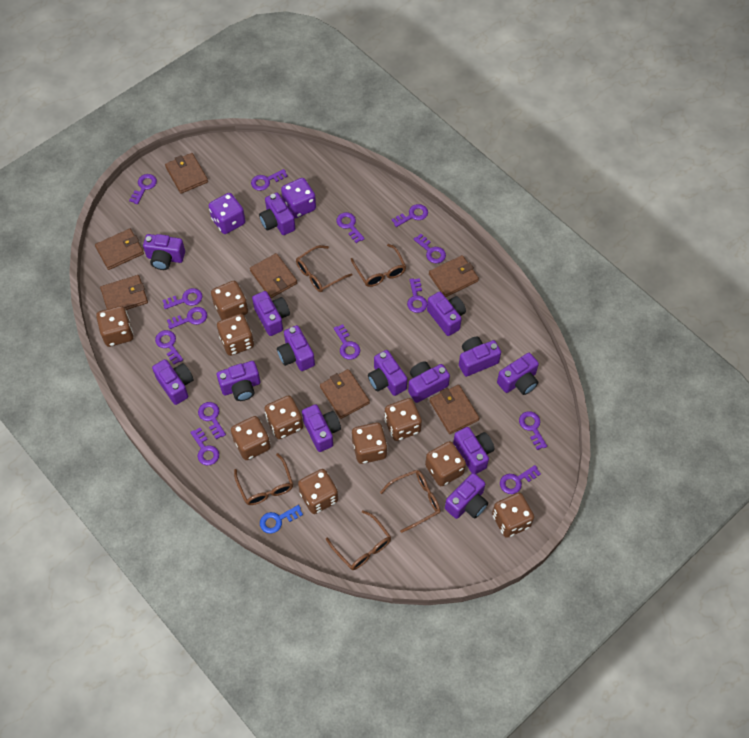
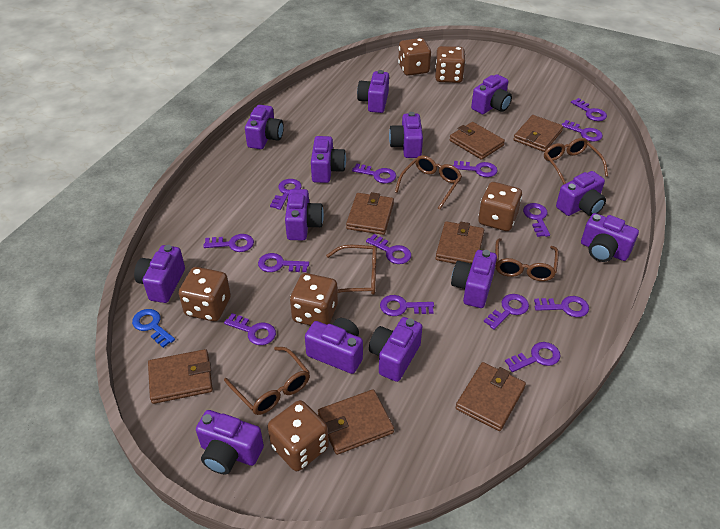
brown dice: [96,306,133,347] [211,281,248,320] [217,314,254,356] [231,416,271,460] [264,395,303,439] [298,469,338,514] [352,423,387,464] [385,398,422,441] [425,441,466,486] [492,493,534,538] = 10 -> [179,267,231,321] [267,400,329,471] [290,273,338,326] [398,38,431,76] [435,46,466,83] [478,182,522,231] = 6
purple camera: [143,234,185,270] [152,359,194,405] [217,361,260,401] [252,291,290,336] [259,193,295,235] [277,325,315,371] [302,404,341,452] [368,350,407,396] [408,361,450,403] [427,292,466,336] [445,473,488,519] [453,427,494,474] [459,337,501,377] [497,353,539,395] = 14 -> [134,245,185,303] [196,410,264,475] [245,105,284,149] [285,189,324,240] [305,318,363,374] [311,136,346,183] [357,70,389,113] [369,317,422,382] [389,112,423,158] [451,250,497,308] [471,74,512,114] [556,171,606,216] [581,213,639,262] = 13
purple dice: [209,193,245,234] [281,178,316,218] = 2 -> none = 0

